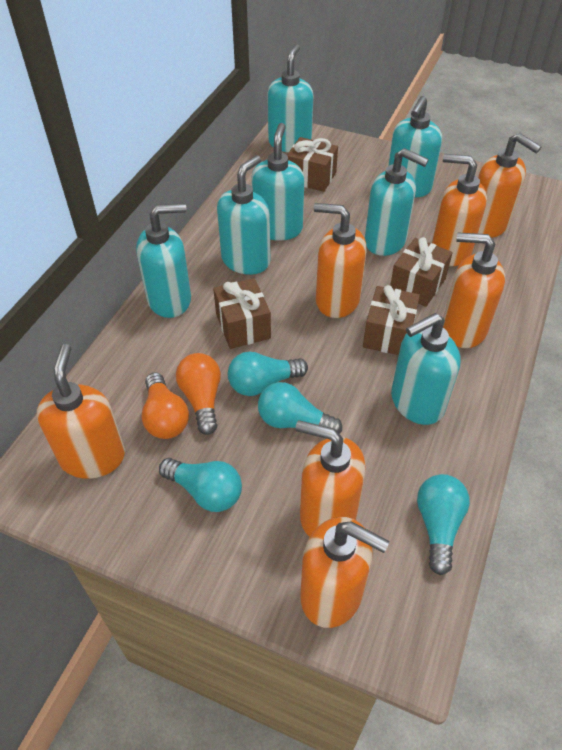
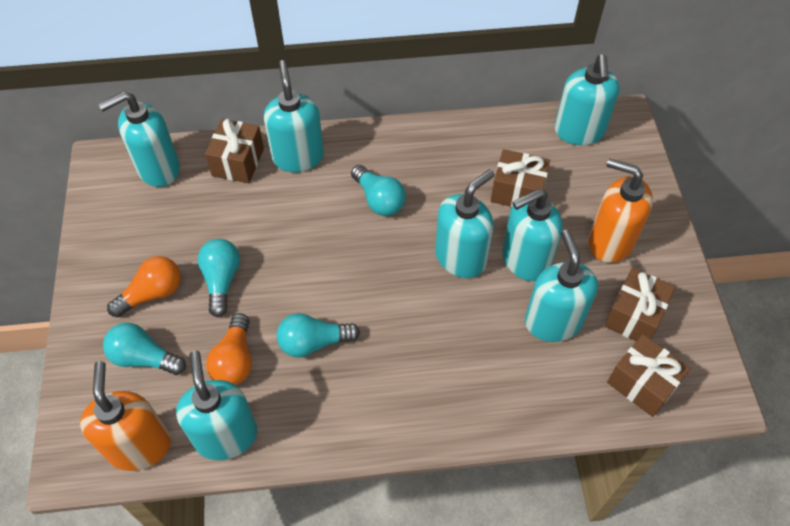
orange soap dispenser: [37,344,125,479] [295,420,366,537] [300,517,389,628] [314,203,367,318] [432,154,487,266] [443,232,505,348] [478,133,542,238] = 7 -> [80,361,171,471] [589,158,653,263] = 2

